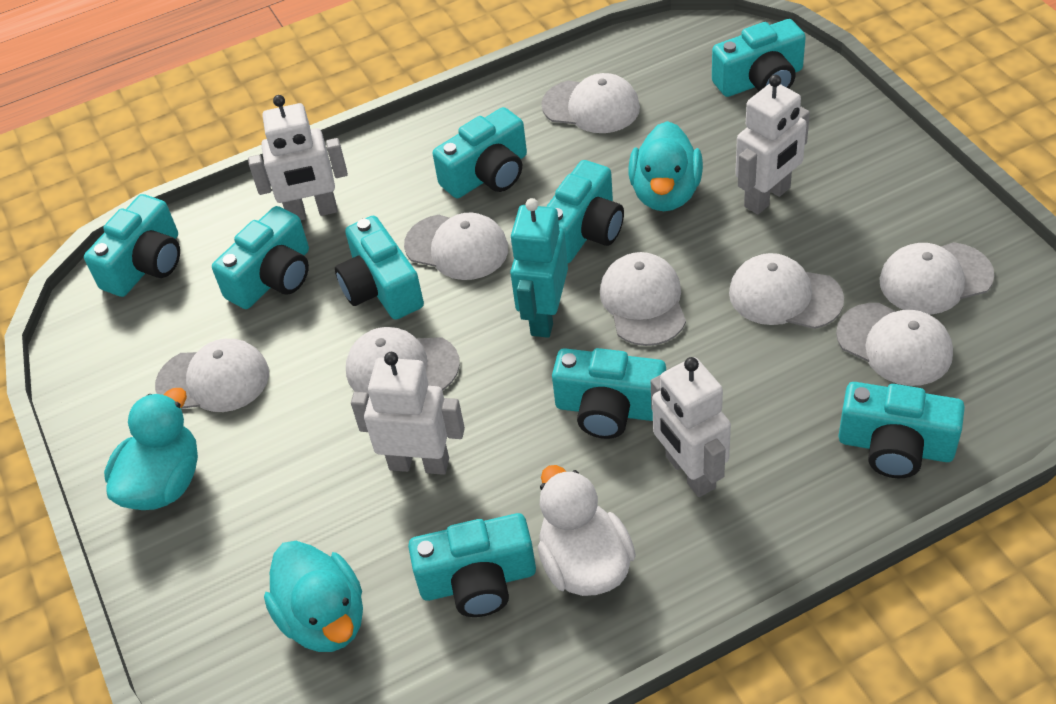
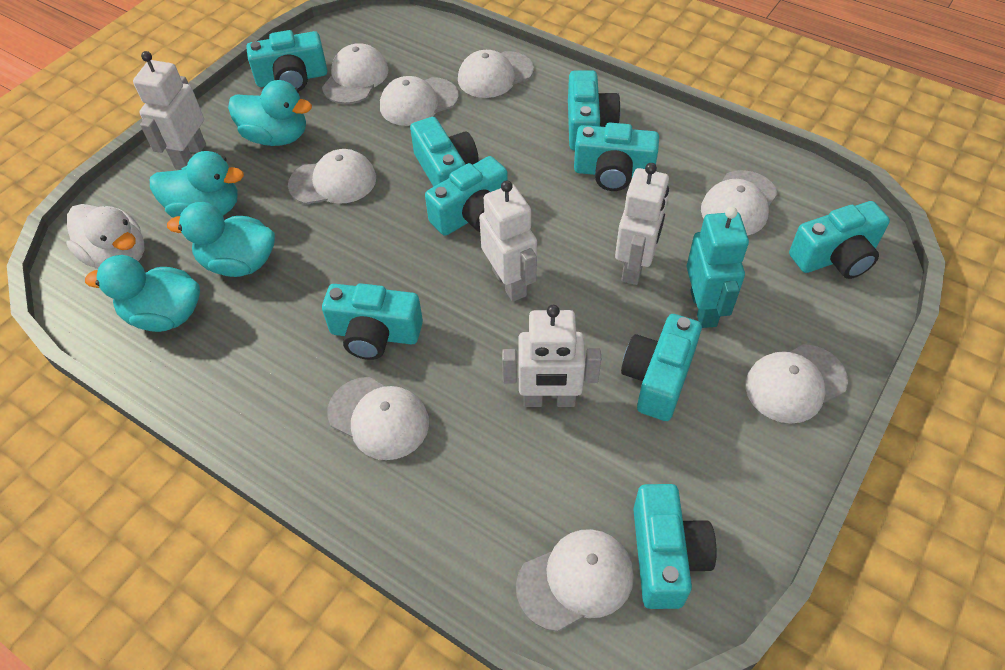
turquoise duck: [104,388,198,510] [264,541,363,652] [629,121,703,211] = 3 -> [85,255,200,332] [150,151,244,218] [167,202,275,277] [228,80,312,146] = 4

